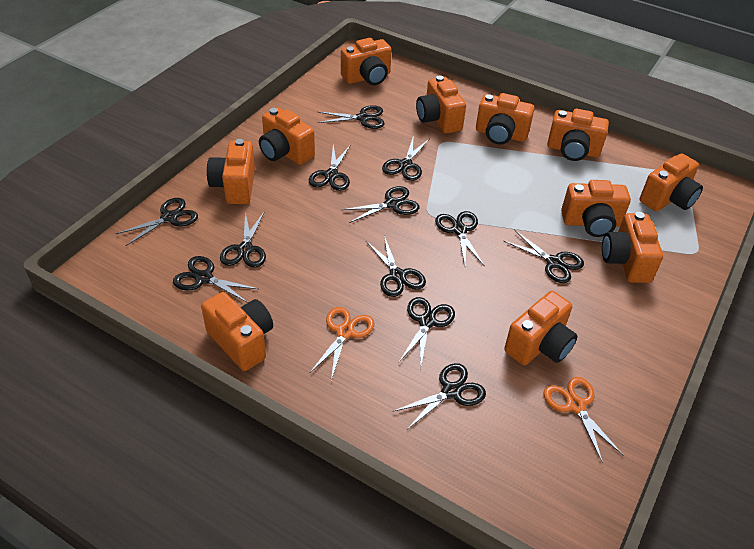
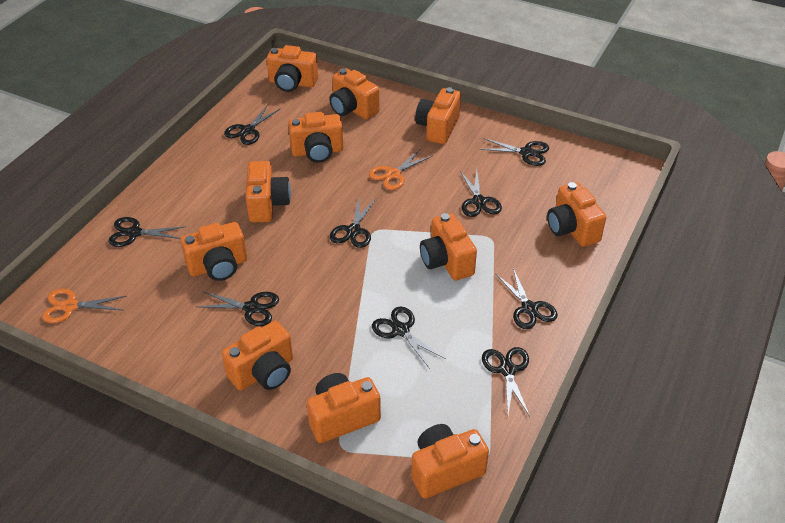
black scissors: [116,198,198,246] [173,256,259,303] [220,211,266,268] [309,145,350,191] [318,105,384,129] [341,186,419,223] [366,236,426,297] [382,135,429,181] [392,363,486,430] [399,297,455,366] [435,211,485,267] [504,230,584,283] = 12 -> [108,217,186,247] [196,291,279,326] [224,105,280,145] [330,198,376,248] [372,306,446,369] [460,171,502,217] [480,138,549,166] [482,347,530,416] [496,268,558,329] = 9

